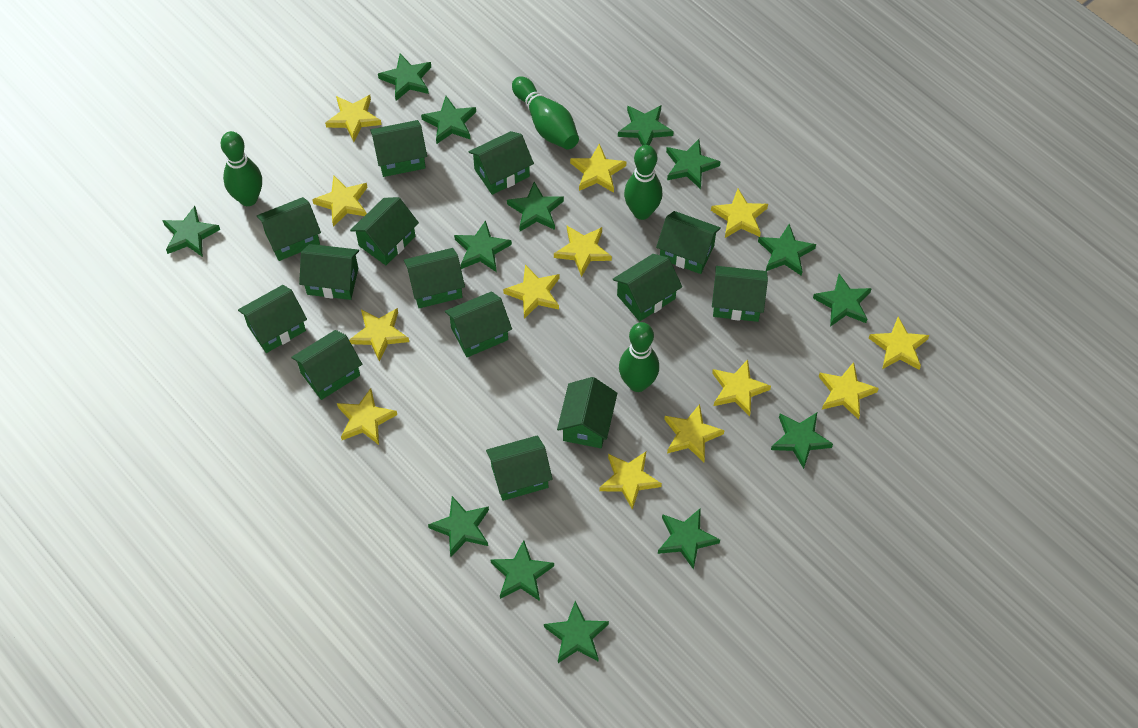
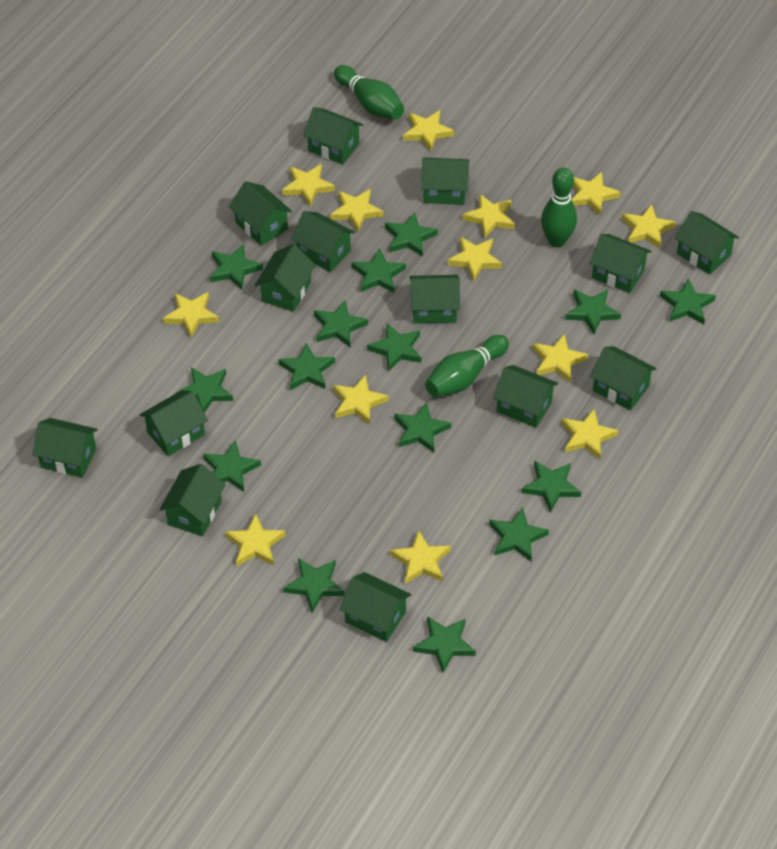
green bowling pin: [221,131,262,206] [512,76,579,150] [619,322,659,392] [624,145,662,220] = 4 -> [334,65,404,119] [425,335,509,397] [541,168,577,247] = 3
green star: [162,206,220,257] [378,53,431,101] [421,96,476,144] [428,496,489,557] [454,220,512,272] [490,540,554,601] [507,182,564,231] [544,601,609,663] [618,105,674,146] [658,508,720,570] [666,139,721,189] [758,224,816,276] [771,413,833,469] [813,274,872,327] = 14 -> [176,367,233,413] [203,440,261,492] [210,244,263,290] [278,343,335,390] [283,558,345,613] [314,300,368,347] [352,248,406,293] [367,324,421,372] [385,212,438,257] [394,402,451,453] [413,616,476,673] [489,507,549,561] [522,461,581,513] [565,289,621,334] [660,278,716,324] = 15

